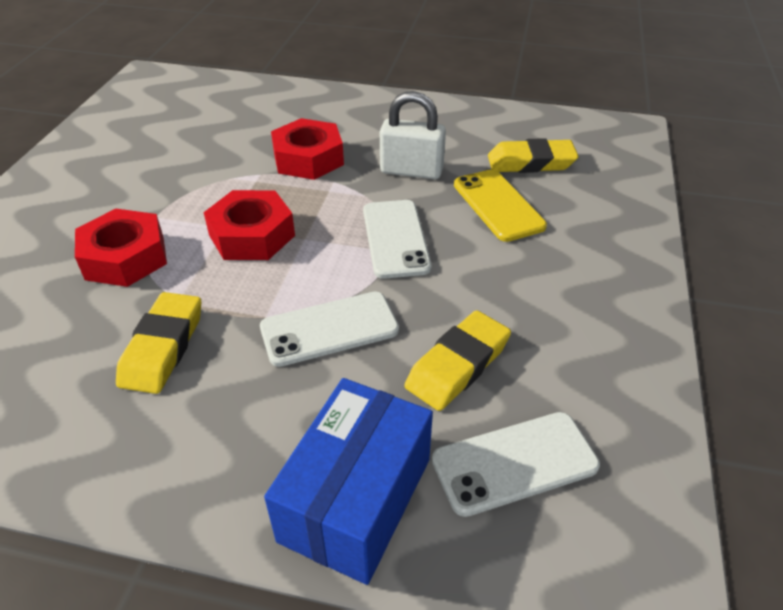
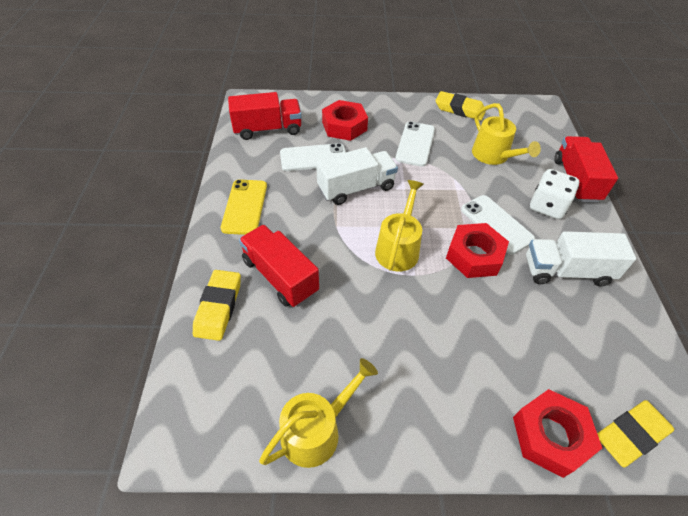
blue box: [264,378,433,585] = 1 -> none = 0
red truck: none = 0 -> [228,92,302,140] [239,225,319,307] [554,136,618,203] = 3
white dice: none = 0 -> [530,169,579,219] = 1
white padlock: [380,91,446,179] = 1 -> none = 0
white truck: none = 0 -> [316,147,398,205] [526,231,636,286] = 2
yellow watering can: none = 0 -> [259,358,378,468] [375,180,424,271] [472,103,541,165] = 3

